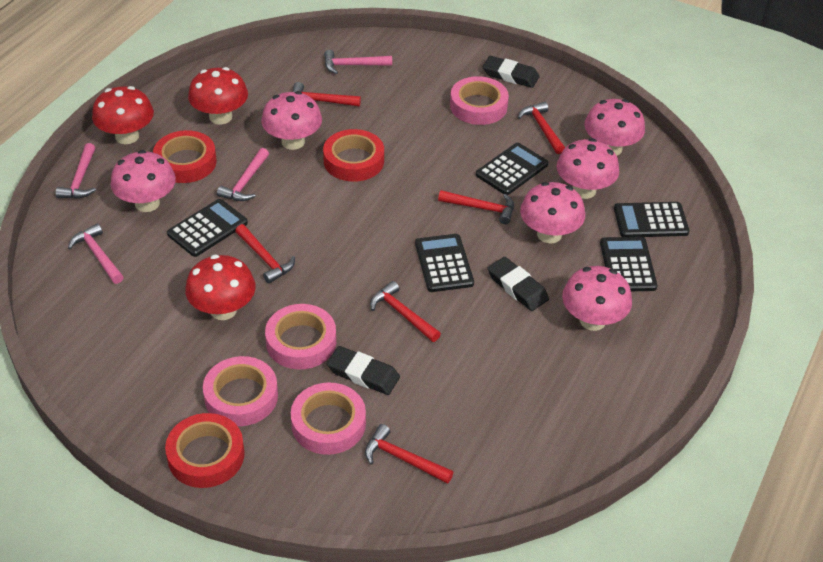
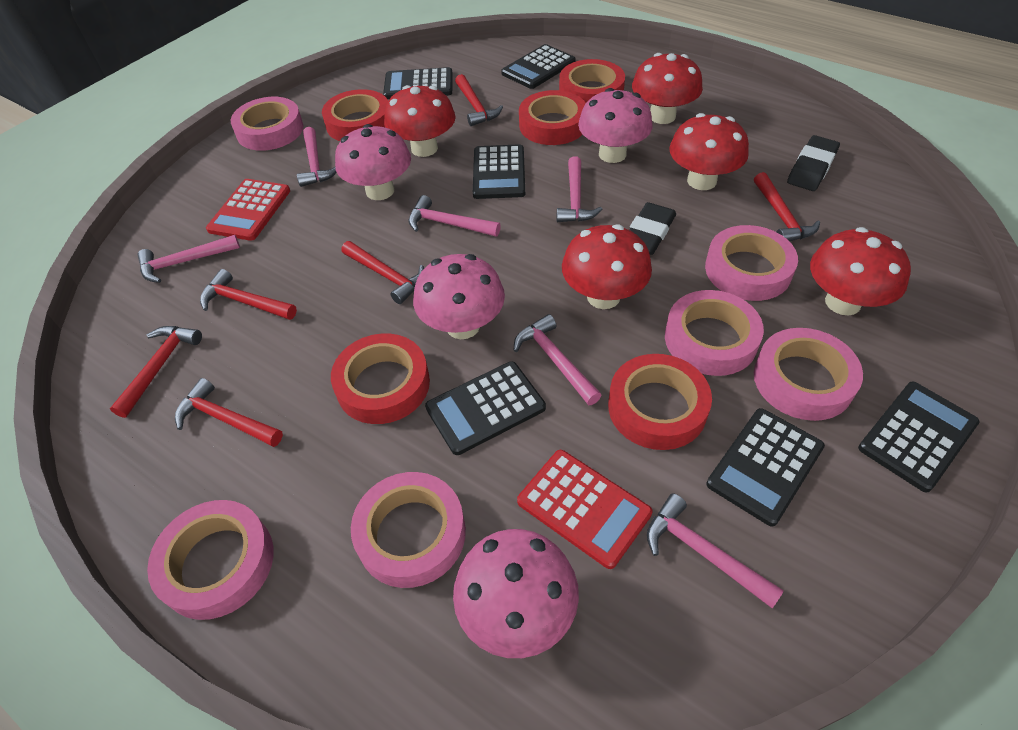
black calculator: [167,199,248,257] [415,234,474,292] [476,143,548,195] [600,237,657,291] [614,202,689,237] = 5 -> [383,67,453,99] [425,361,546,455] [473,144,525,199] [501,44,576,89] [706,408,825,526] [858,382,979,493] = 6
black eraser: [327,346,400,395] [483,56,539,88] [488,257,549,311] = 3 -> [629,202,676,255] [787,135,840,191] = 2
pink hammer: [56,143,96,199] [68,223,124,284] [217,148,269,201] [324,50,392,74] = 4 -> [138,235,240,283] [297,127,337,187] [409,195,501,237] [513,314,601,405] [557,156,602,222] [647,494,784,608] = 6
pink mushroom: [111,150,176,212] [261,91,322,150] [520,182,585,244] [557,138,619,199] [562,266,632,331] [584,99,645,156] = 6 -> [335,124,411,200] [413,254,505,339] [453,529,579,658] [578,88,653,163] = 4
pink tape: [203,356,278,426] [265,304,336,369] [291,382,366,455] [450,76,509,125] = 4 -> [147,500,274,620] [230,97,303,151] [351,472,466,588] [665,290,764,376] [705,225,798,301] [754,328,863,421] = 6
red calculator: none = 0 -> [206,179,290,241] [517,450,652,569] = 2
red mushroom: [92,86,154,144] [185,255,256,320] [188,67,248,124] = 3 -> [384,85,456,157] [562,224,652,309] [632,53,703,124] [669,113,749,190] [810,227,911,316] = 5
red tape: [153,130,217,183] [165,413,245,488] [323,129,384,182] = 3 -> [322,89,388,141] [331,334,430,424] [519,90,586,145] [559,59,625,103] [608,354,712,450] = 5

